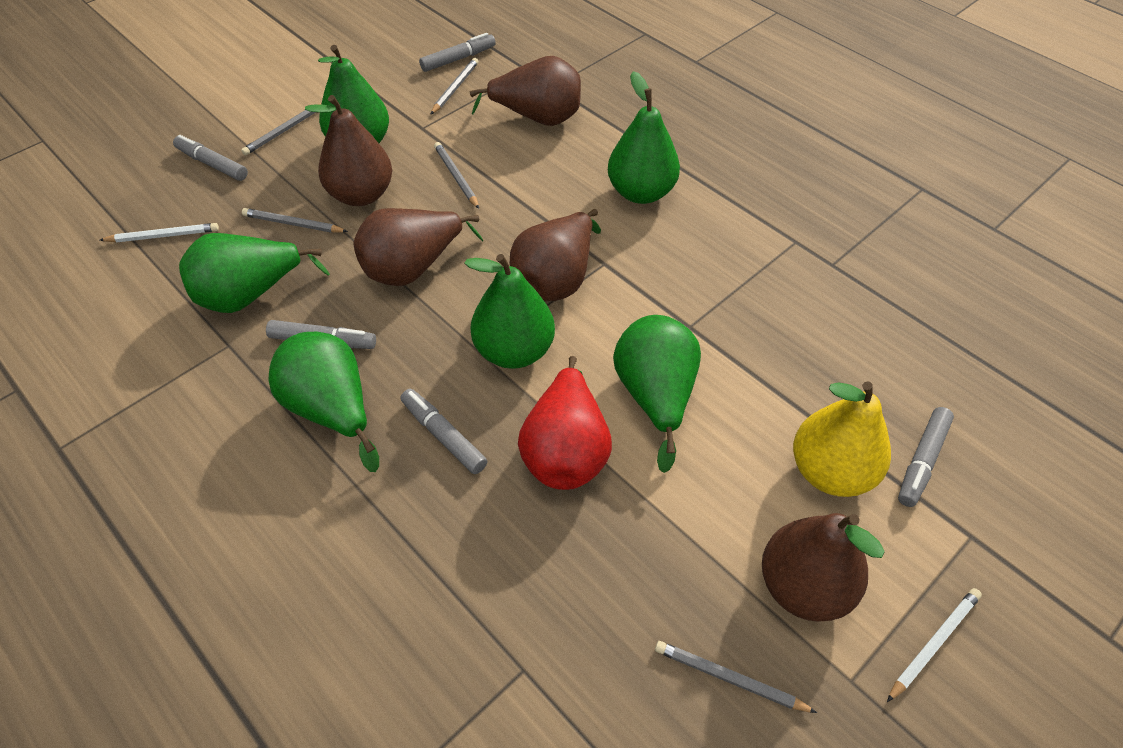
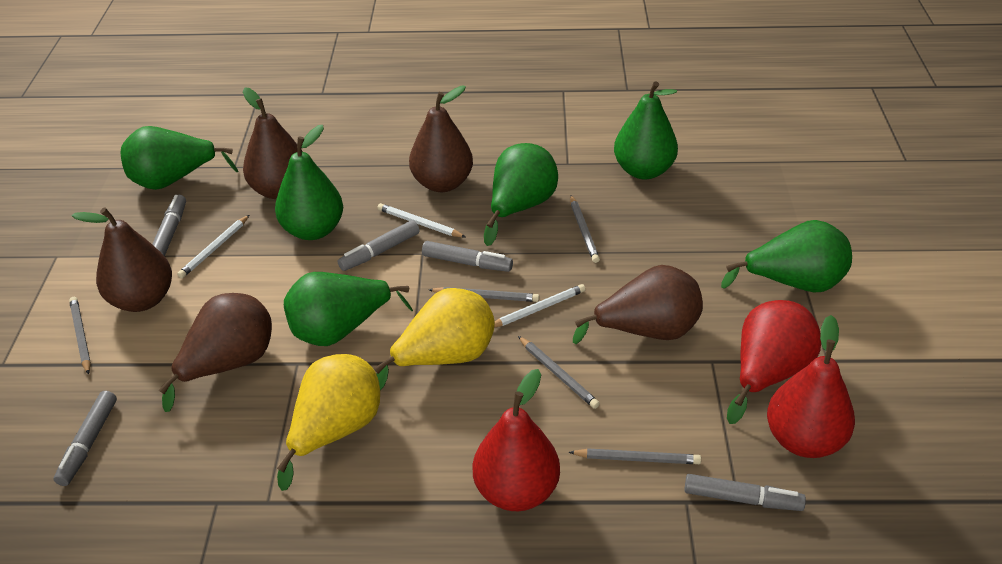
red pear: [518,356,612,490] = 1 -> [473,369,560,511] [727,300,821,424] [767,315,855,458] = 3
white pencil: [100,223,219,243] [887,588,982,702] = 2 -> [177,215,249,278] [377,203,466,237] [494,284,586,328] = 3
yellow pear: [793,381,891,497] = 1 -> [277,354,380,491] [374,288,495,390] = 2

